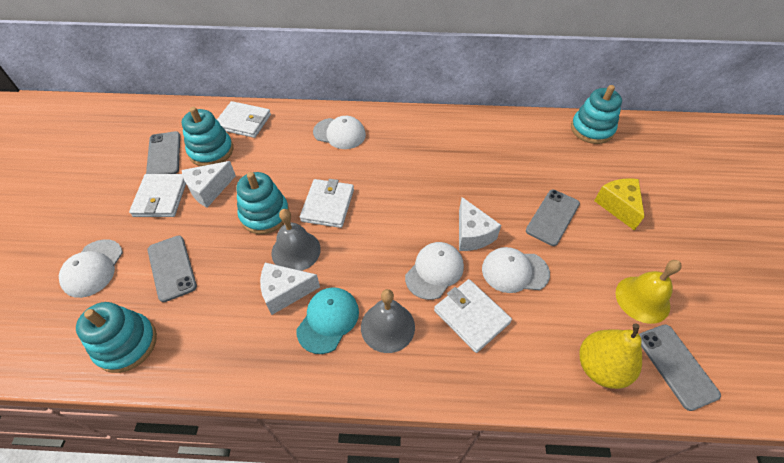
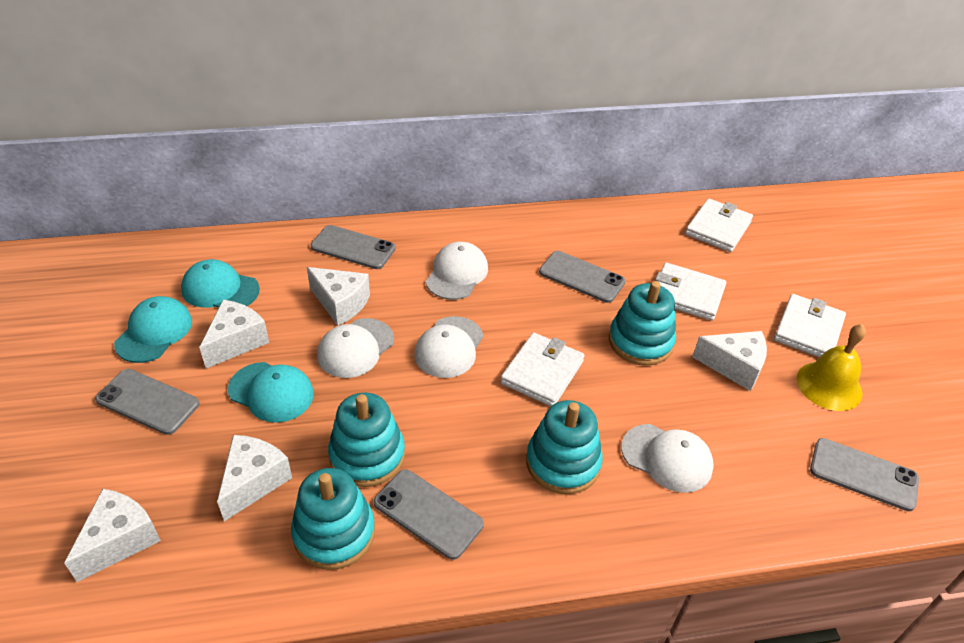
grey bell: [271,209,321,271] [361,289,415,353] = 2 -> none = 0
grey phone: [146,131,180,174] [147,235,197,302] [526,190,580,246] [639,324,721,411] = 4 -> [95,369,199,435] [311,225,396,269] [374,469,484,560] [539,251,626,303] [810,438,919,511] = 5
turquoise cap: [296,287,359,354] = 1 -> [114,296,192,363] [181,259,260,308] [228,362,314,423] = 3
white cheese: [182,161,236,208] [260,262,320,315] [459,197,501,251] = 3 -> [64,489,161,582] [199,300,269,369] [217,435,292,521] [307,267,370,326] [692,331,767,391] = 5
yellow cheese: [594,178,645,231] = 1 -> none = 0
yellow pear: [579,323,642,389] = 1 -> none = 0

